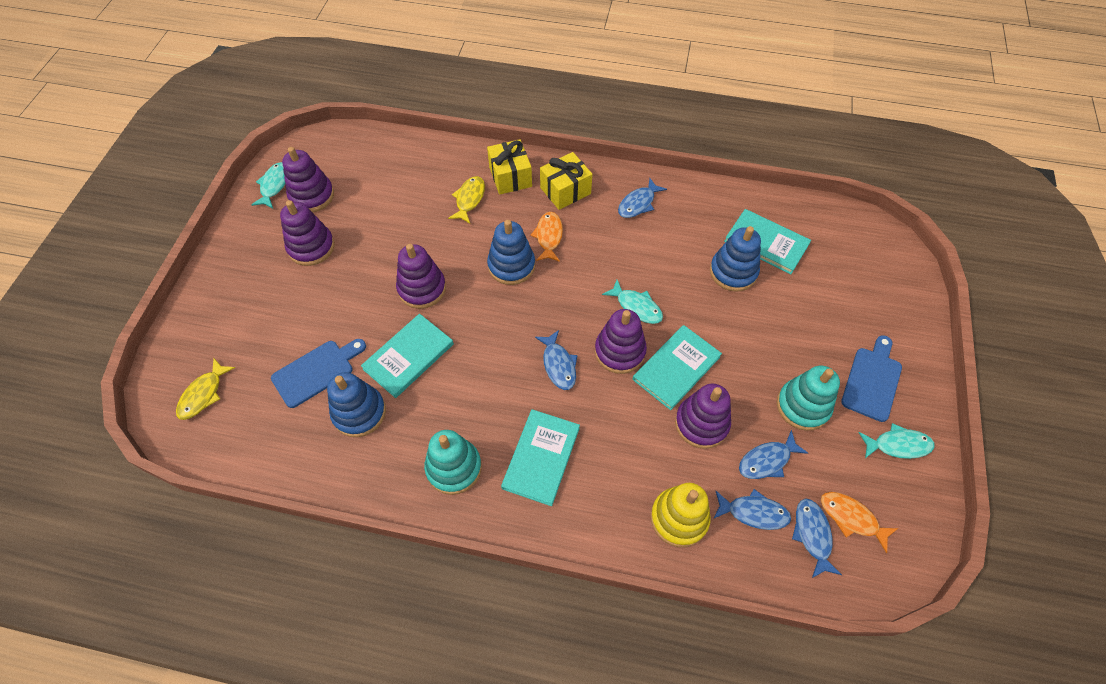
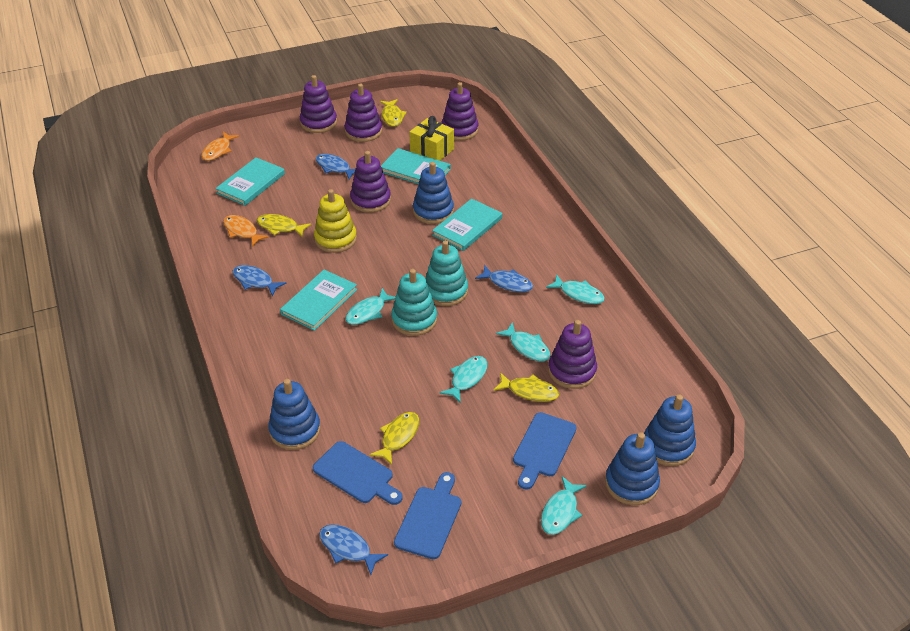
blue cutting board: [271,339,366,408] [841,335,902,422] = 2 -> [313,441,403,505] [394,472,461,559] [513,412,577,490] = 3
blue fish: [535,330,578,390] [618,178,667,218] [713,489,791,530] [739,430,808,479] [792,498,842,578] = 5 -> [233,265,286,296] [316,154,355,180] [319,524,388,575] [475,265,533,292] = 4
blue stacking toy: [327,372,386,437] [487,220,535,285] [710,226,761,292] = 3 -> [268,379,321,450] [413,162,454,224] [605,432,660,505] [644,394,696,466] = 4
turquoise fish: [251,162,285,208] [602,280,663,324] [858,423,935,459] = 3 -> [346,288,395,325] [440,356,488,403] [496,322,550,362] [541,476,587,535] [546,274,605,304] = 5
yellow fish: [176,358,235,420] [448,176,485,223] = 2 -> [256,214,311,237] [369,412,419,465] [380,99,407,127] [493,373,559,402] = 4
yellow gift: [487,139,532,195] [540,152,592,210] = 2 -> [409,116,454,161] = 1

